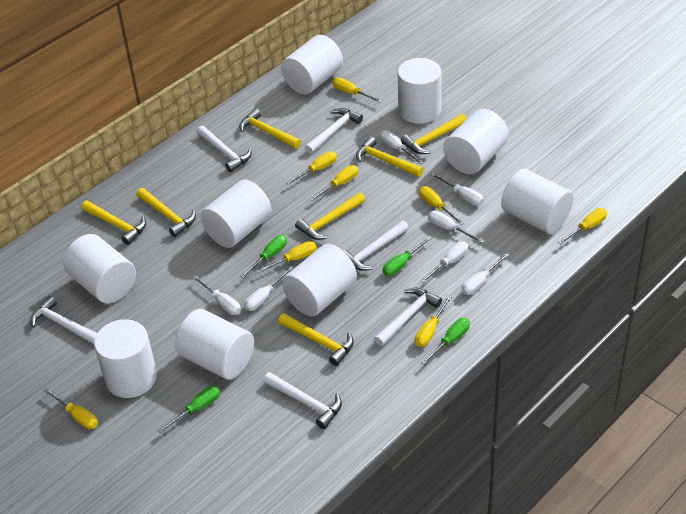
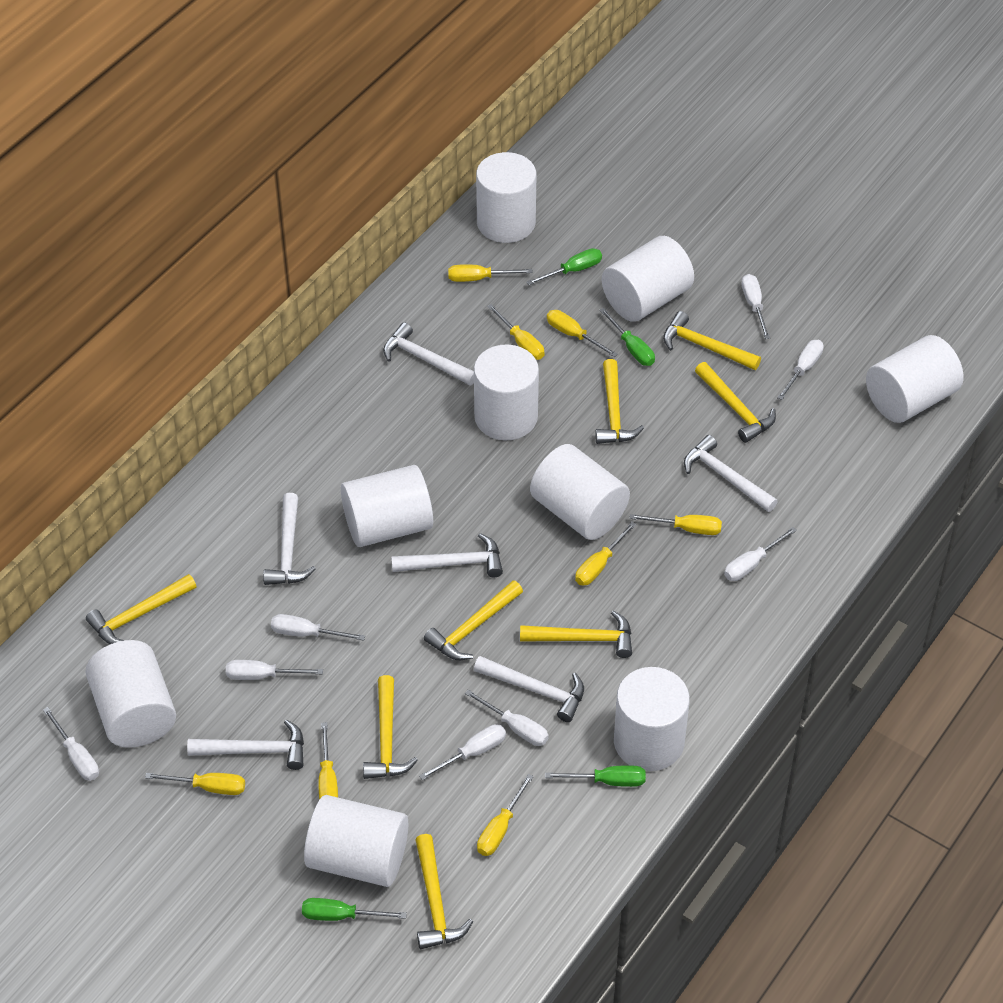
white screwdriver: [193,276,241,315] [244,266,293,311] [380,130,424,164] [421,241,468,283] [428,211,485,243] [431,173,484,206] [461,253,509,295] = 7 -> [43,707,99,781] [226,660,323,680] [271,614,365,641] [419,724,506,780] [465,689,549,746] [724,527,797,581] [742,274,770,339] [777,340,824,400] = 8
yellow hammer: [81,200,146,245] [137,188,196,237] [239,108,301,149] [278,313,354,366] [295,192,365,240] [356,137,424,177] [401,114,467,154] = 7 -> [86,574,197,644] [363,675,418,779] [415,834,473,949] [424,580,523,660] [520,610,632,658] [595,359,644,444] [663,311,761,370] [695,362,776,443] = 8

